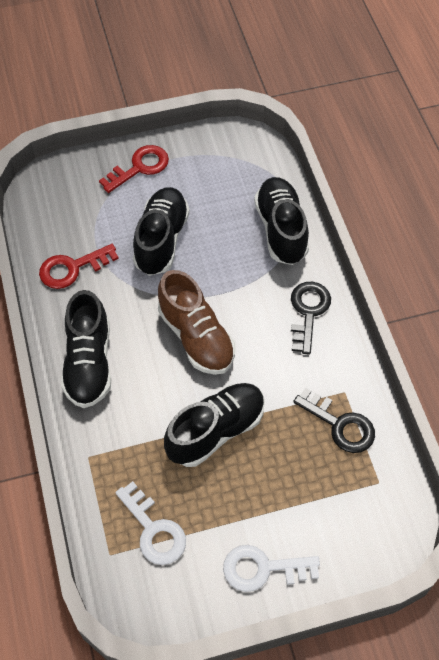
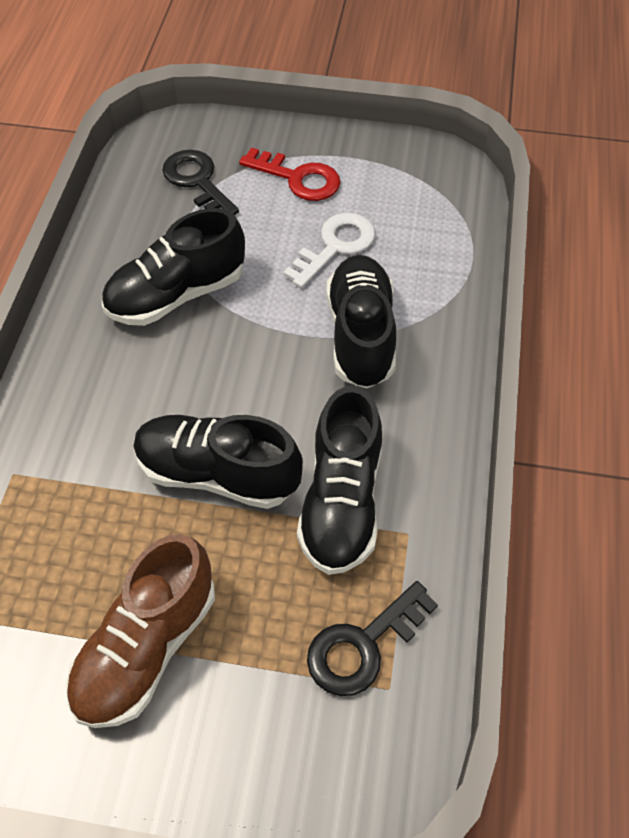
red key: [39,244,119,289] [99,145,169,193] = 2 -> [239,147,341,201] = 1
white key: [115,481,186,565] [223,545,320,592] = 2 -> [283,213,375,288] = 1

